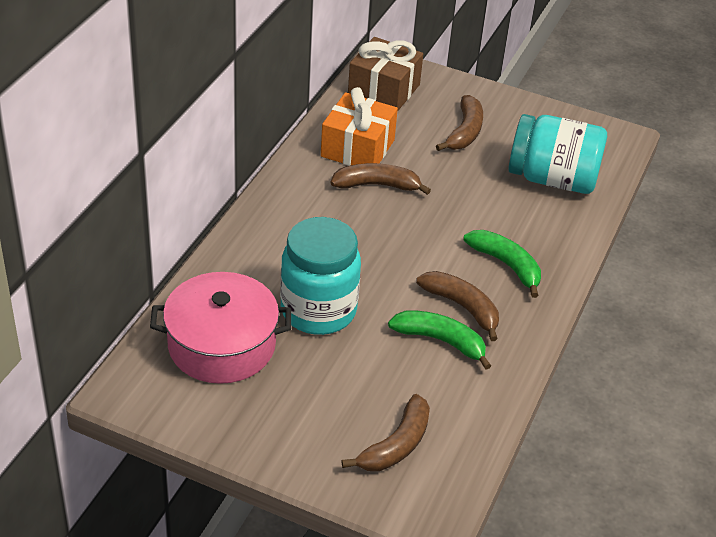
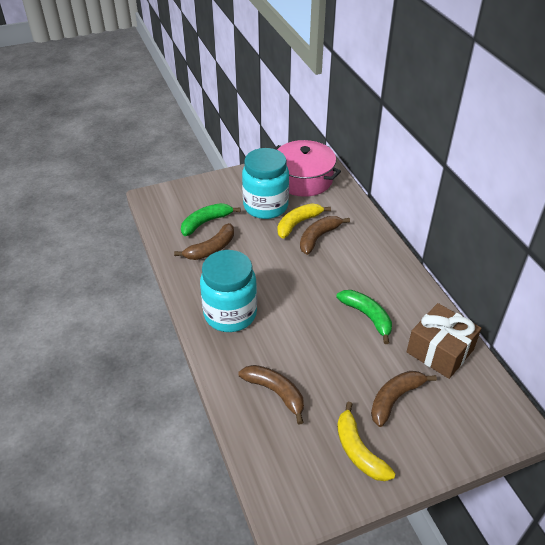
orange gift: [321,87,398,166] = 1 -> none = 0
yellow banana: none = 0 -> [277,203,331,239] [337,402,395,481] = 2

